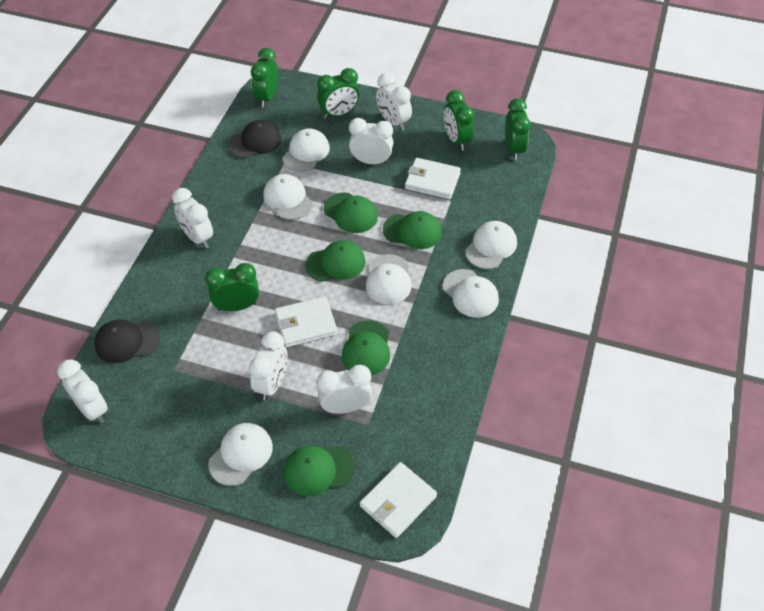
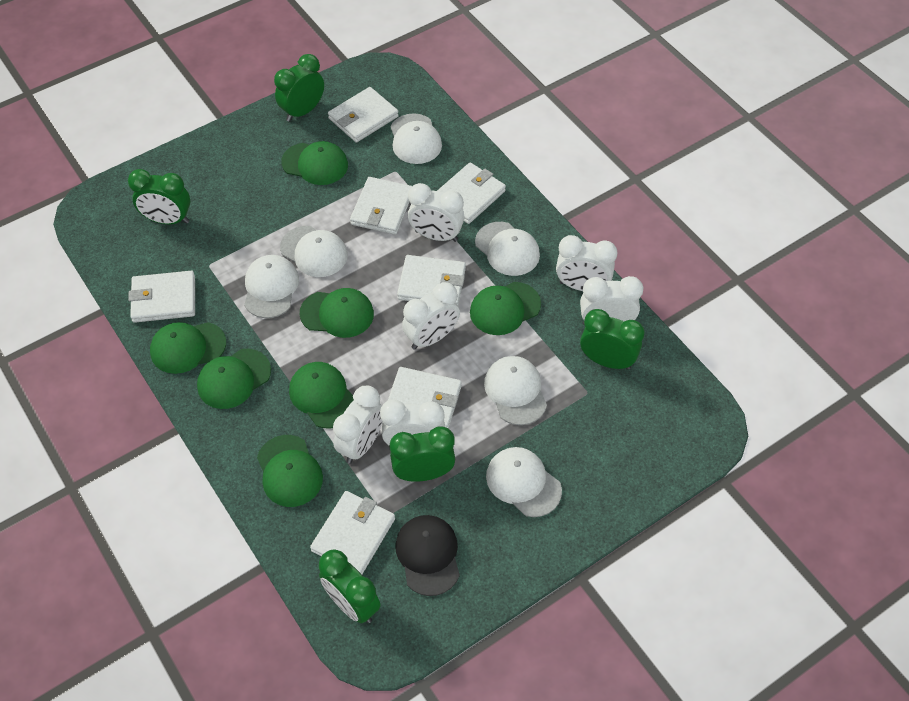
black cap: [94,319,160,363] [228,120,281,158] = 2 -> [395,515,460,596] = 1
green cap: [284,446,355,497] [305,240,366,282] [324,192,378,233] [342,320,390,375] [383,211,442,249] = 5 -> [150,322,226,374] [197,349,271,409] [257,435,323,507] [281,141,348,185] [289,362,354,428] [300,288,374,338] [470,282,541,335] = 7
white wallet: [275,296,338,347] [360,462,437,538] [405,158,461,199] = 3 -> [128,271,195,323] [310,491,395,574] [328,87,399,143] [350,177,412,235] [388,367,462,428] [397,255,466,305] [437,162,506,224] = 7

